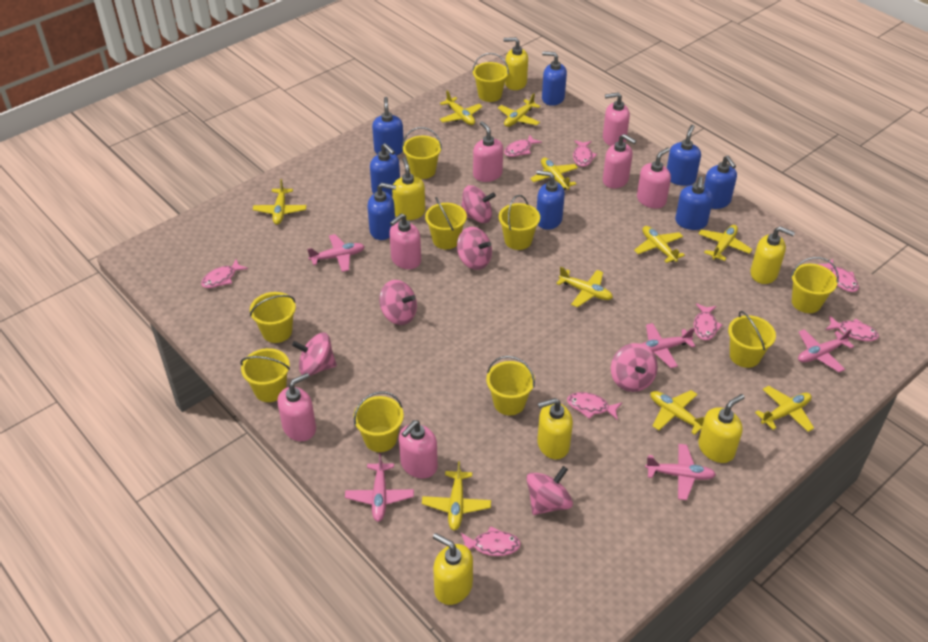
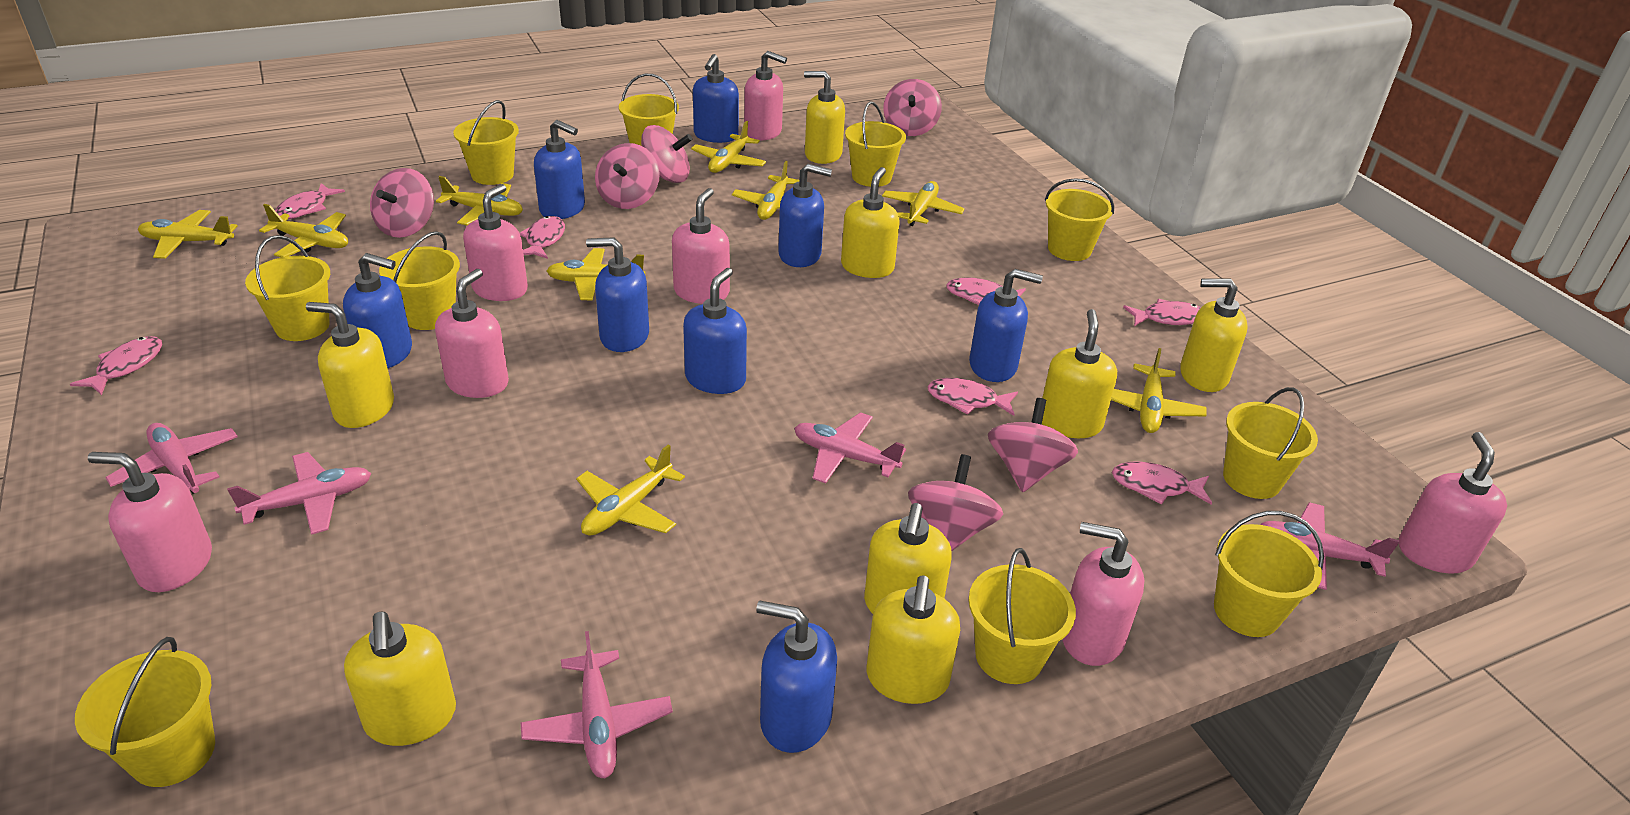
pink fish: [201,259,248,288] [461,526,521,556] [504,135,542,157] [567,392,622,420] [573,140,597,167] [694,303,723,340] [818,259,859,292] [825,315,879,341] = 8 -> [70,336,162,395] [275,183,345,219] [520,216,565,259] [927,378,1018,416] [946,278,1026,305] [1112,461,1212,505] [1123,299,1201,326] = 7
yellow plane: [253,179,307,225] [422,461,491,530] [439,91,483,125] [498,93,541,127] [530,158,578,190] [556,267,613,307] [634,226,685,263] [650,390,705,435] [698,225,753,261] [755,386,814,432] = 10 -> [138,210,237,259] [259,204,348,257] [436,176,523,225] [547,248,645,301] [576,444,685,535] [691,121,766,173] [732,161,799,220] [882,181,964,226] [1111,348,1207,433] = 9
yellow soap dispenser: [392,157,425,220] [433,533,473,605] [504,37,528,90] [537,398,573,459] [698,394,745,463] [750,226,795,284] = 6 -> [306,302,394,428] [344,612,456,746] [804,71,845,164] [841,167,900,278] [864,503,952,614] [867,575,960,704] [1042,309,1117,438] [1180,279,1248,392] = 8

